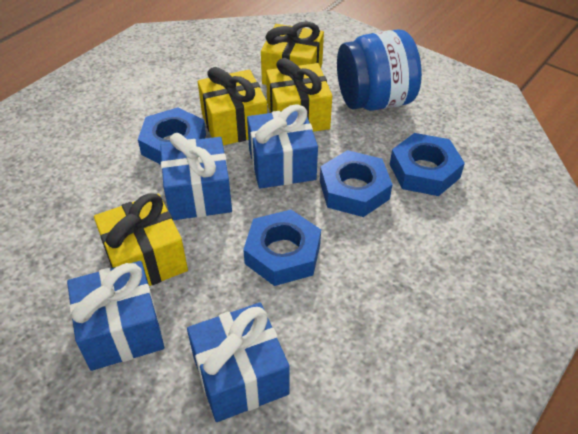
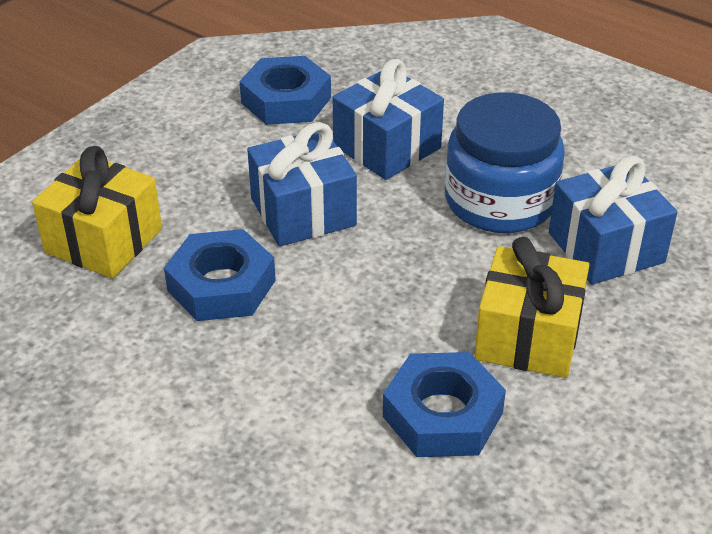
blue gift: [67,261,164,371] [160,133,232,220] [187,303,289,422] [247,104,318,189] = 4 -> [247,122,357,247] [333,59,444,180] [549,156,677,285] = 3
blue nut: [138,108,206,165] [243,210,321,286] [320,150,393,217] [390,133,465,196] = 4 -> [164,229,276,321] [239,56,331,125] [383,352,506,457] = 3
yellow gift: [94,193,188,286] [198,67,267,145] [261,21,324,85] [266,58,332,132] = 4 -> [32,146,162,278] [474,237,589,378] = 2

